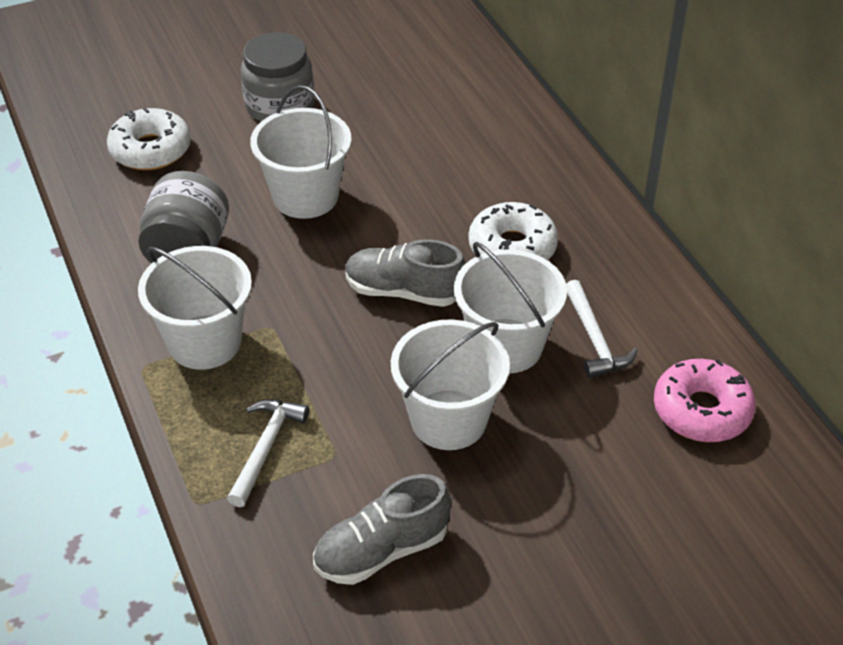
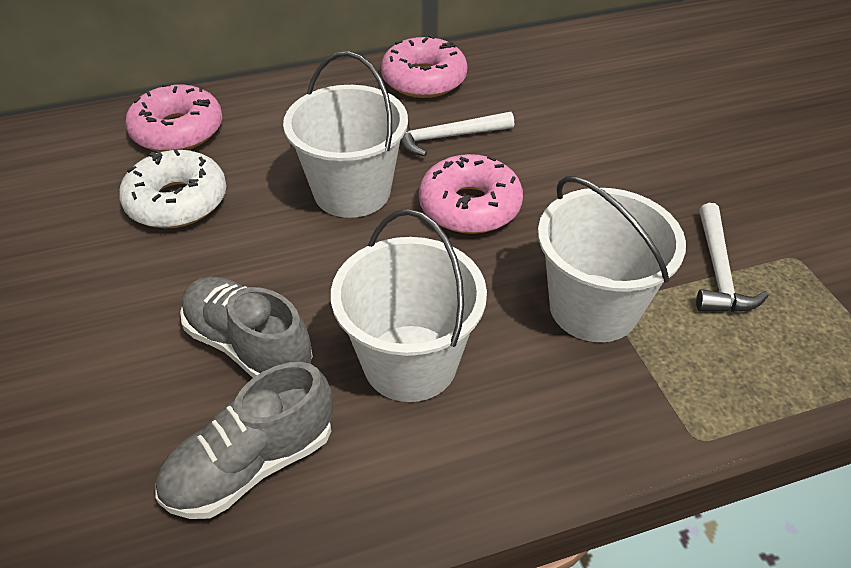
grey jar: [138,171,229,263] [241,32,314,122] = 2 -> none = 0
pink donut: [654,359,756,442] = 1 -> [125,84,222,152] [381,35,467,98] [419,154,523,234] = 3
white bucket: [138,246,252,370] [250,85,352,219] [391,319,510,450] [454,242,567,373] = 4 -> [283,51,408,218] [331,209,487,402] [538,176,686,342] = 3
white donut: [107,108,191,170] [469,202,558,260] = 2 -> [119,149,226,228] = 1

